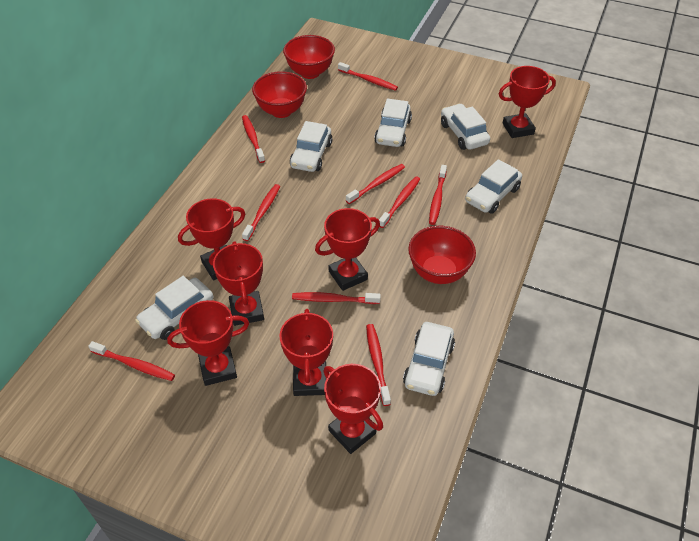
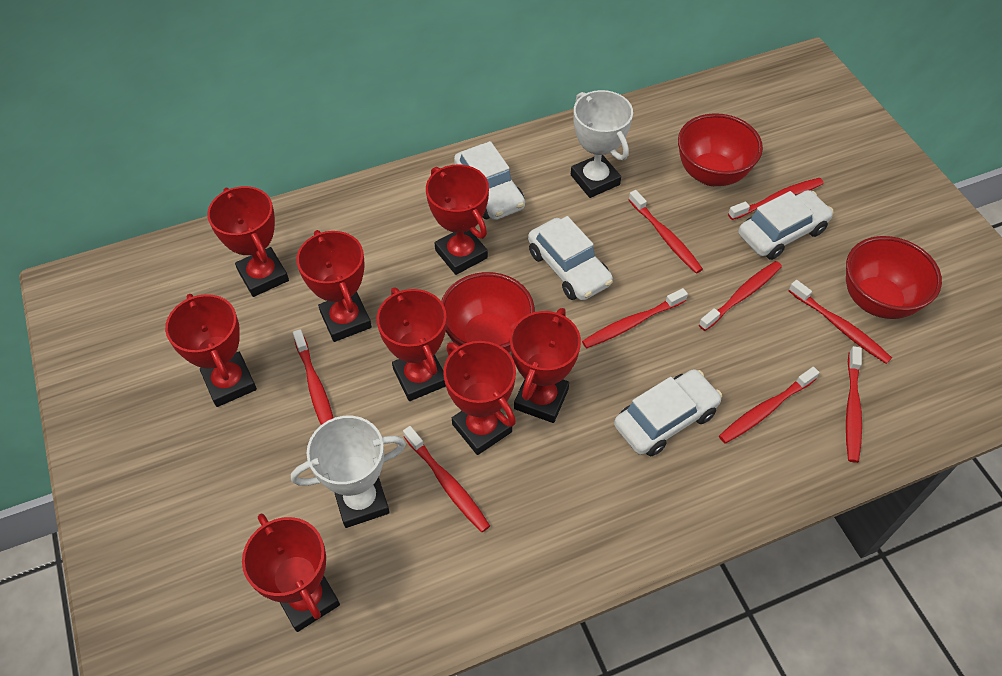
red trophy: [167,300,249,386] [178,198,245,281] [213,241,264,326] [279,309,333,396] [315,208,380,291] [323,364,383,454] [499,66,556,138] = 7 -> [165,294,257,407] [207,186,289,297] [242,514,340,632] [296,230,372,342] [377,288,447,401] [426,164,489,275] [443,341,516,455] [510,308,581,423] = 8
white car: [135,276,213,340] [290,121,332,172] [374,99,412,147] [403,322,455,396] [441,104,490,150] [465,159,522,214] = 6 -> [454,141,525,220] [528,216,613,301] [614,369,722,456] [739,190,833,260] = 4
white trophy: none = 0 -> [291,416,406,528] [571,90,633,198] = 2

